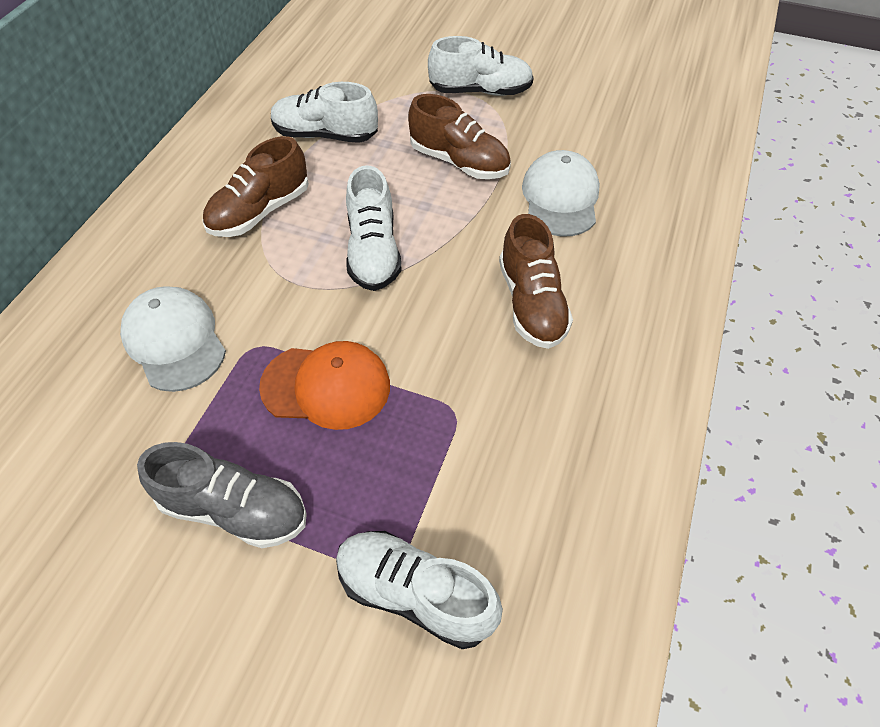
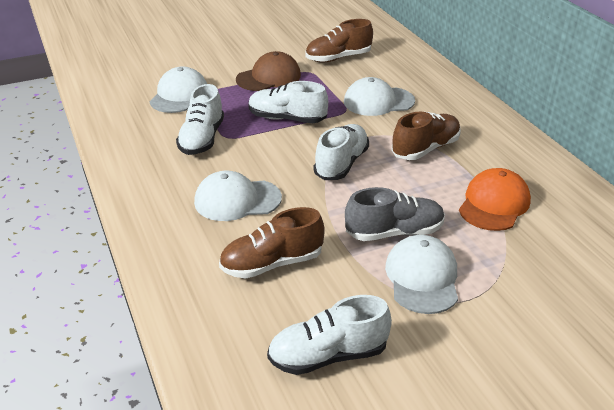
brown cap: none = 0 -> [236,51,301,91] = 1
white cap: [120,286,226,392] [522,150,600,237] = 2 -> [149,66,207,113] [194,171,282,221] [344,77,415,116] [385,235,458,314] = 4

